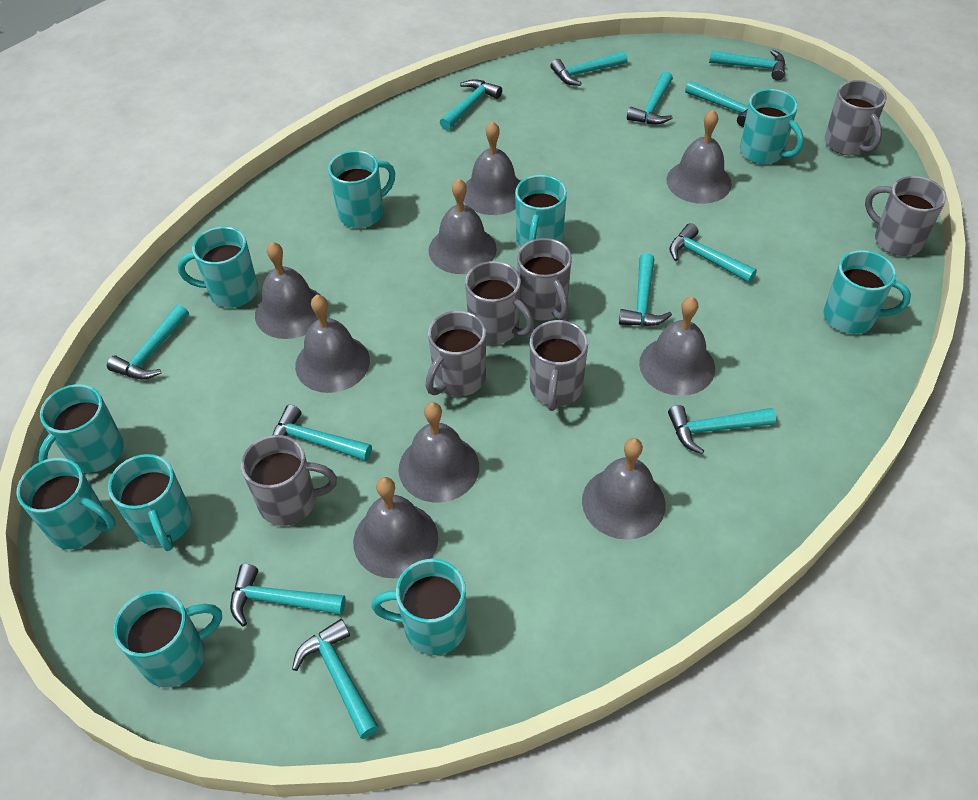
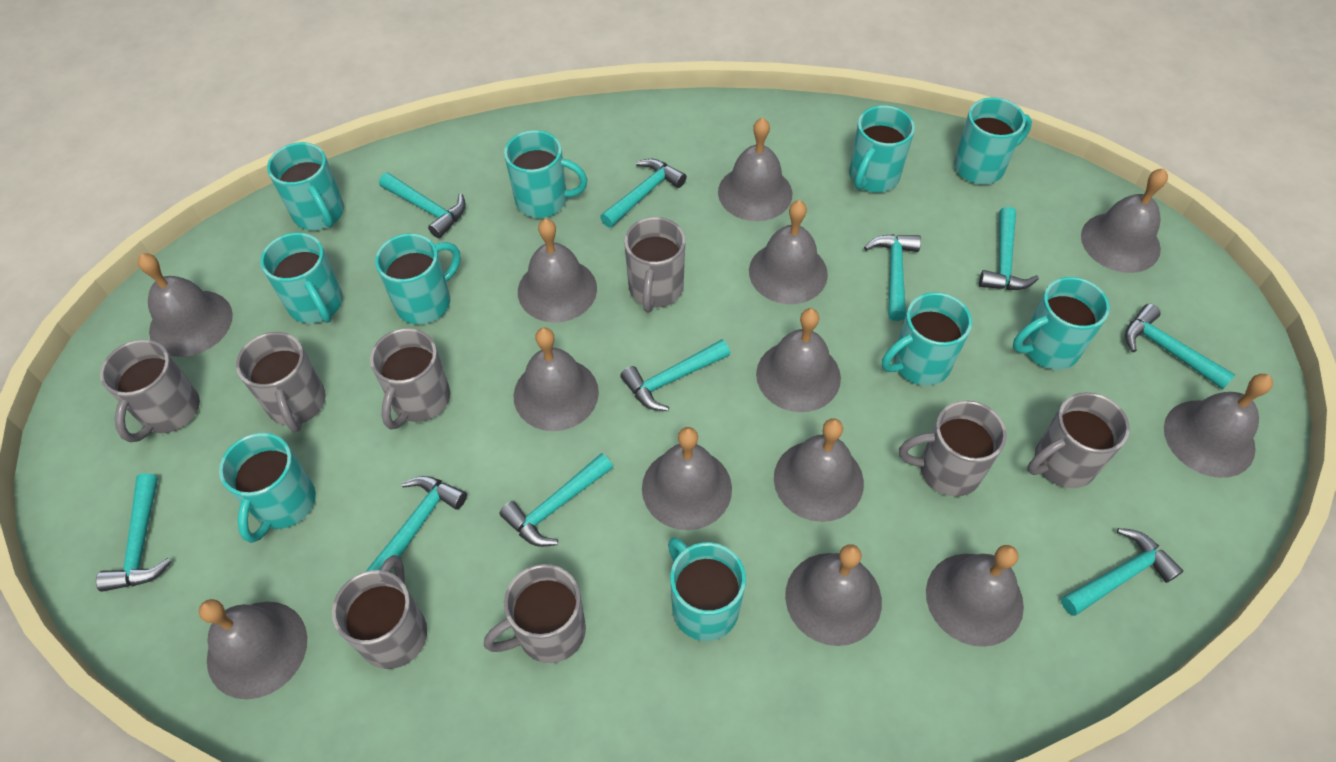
grey bell: [255,242,320,339] [295,295,370,393] [353,477,438,578] [398,402,479,502] [429,178,497,274] [464,121,521,215] [582,438,666,540] [639,297,715,396] [666,110,732,204] = 9 -> [138,253,233,357] [199,599,307,699] [514,327,599,431] [518,219,597,323] [642,427,732,530] [718,117,792,221] [749,200,828,304] [756,308,841,412] [774,418,864,522] [785,544,882,646] [926,545,1024,647] [1081,168,1168,273] [1164,374,1273,478] = 13
grey mug: [241,435,337,526] [426,311,486,396] [465,261,534,345] [517,238,572,321] [530,320,588,411] [825,80,887,155] [865,176,946,256] = 7 -> [100,339,200,442] [236,332,326,432] [332,555,427,669] [370,328,450,429] [484,564,586,663] [624,217,686,312] [899,400,1007,497] [1027,392,1130,488] = 8
turquoise hammer: [107,304,189,380] [230,564,346,627] [273,405,372,461] [292,619,379,739] [440,79,502,130] [551,51,628,86] [619,253,672,326] [627,71,673,124] [668,405,776,454] [669,223,757,283] [685,81,748,127] [709,50,785,81] = 12 -> [96,473,172,592] [365,476,467,572] [379,173,466,238] [500,453,613,547] [600,159,687,228] [620,339,730,411] [864,234,921,321] [979,207,1039,290] [1061,528,1183,616] [1125,304,1235,389] = 10

